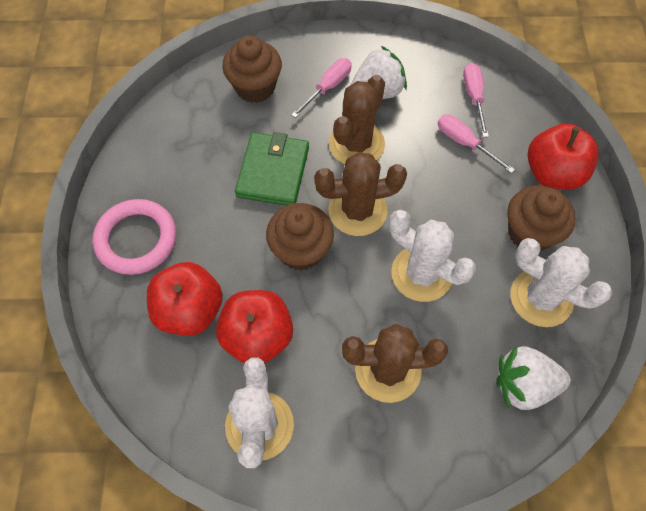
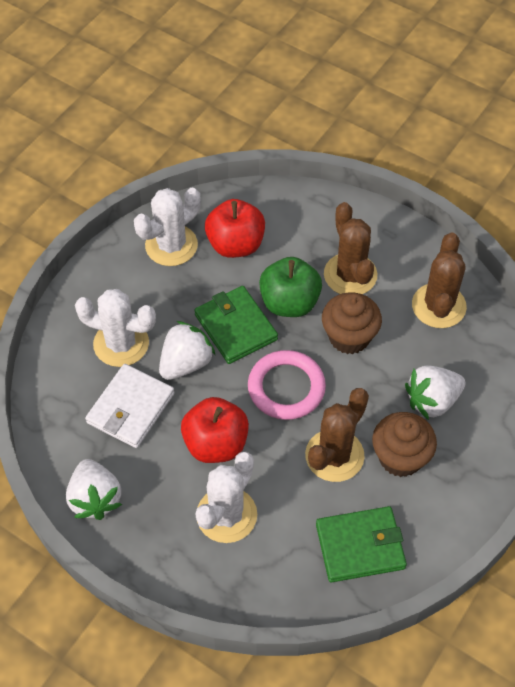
brown cupcake: [222,36,282,103] [266,203,334,271] [507,185,576,251] = 3 -> [322,292,382,354] [372,412,437,477] = 2
green apple: none = 0 -> [259,257,322,317] = 1
green wallet: [235,132,309,206] = 1 -> [194,286,278,364] [316,506,407,583] = 2
pink screwdriver: [292,58,352,118] [438,114,515,173] [463,63,489,137] = 3 -> none = 0
red apple: [147,262,223,336] [216,290,293,363] [528,124,599,190] = 3 -> [181,397,249,463] [205,199,265,258] = 2
white strawberry: [351,46,407,99] [496,346,571,410] = 2 -> [66,459,122,520] [159,321,215,380] [405,365,466,420] = 3
white wallet: none = 0 -> [85,364,175,448] = 1

